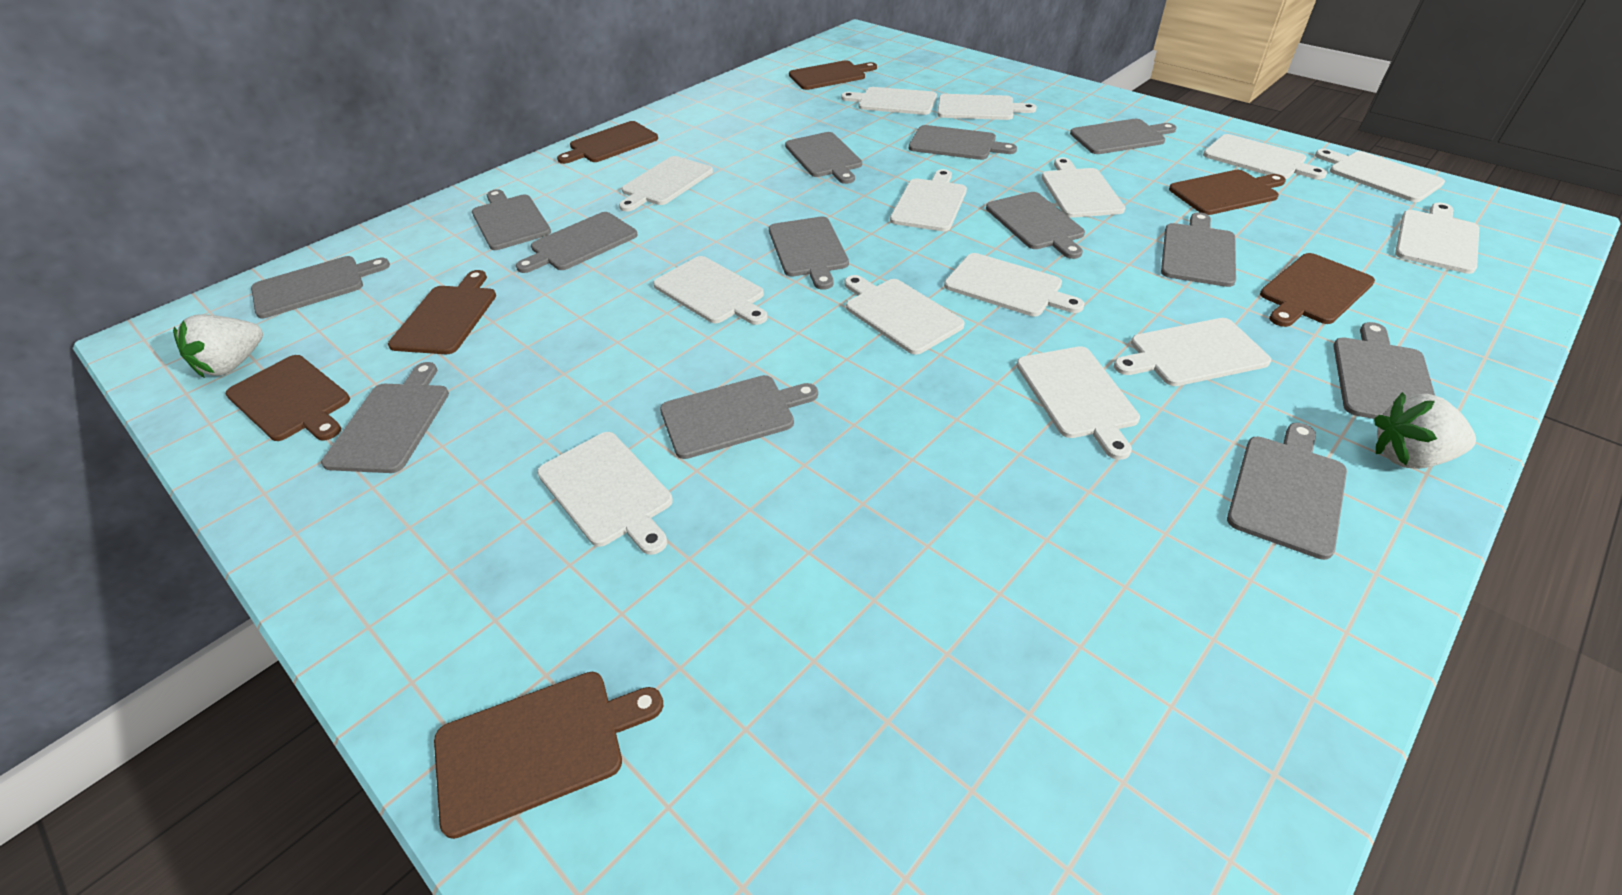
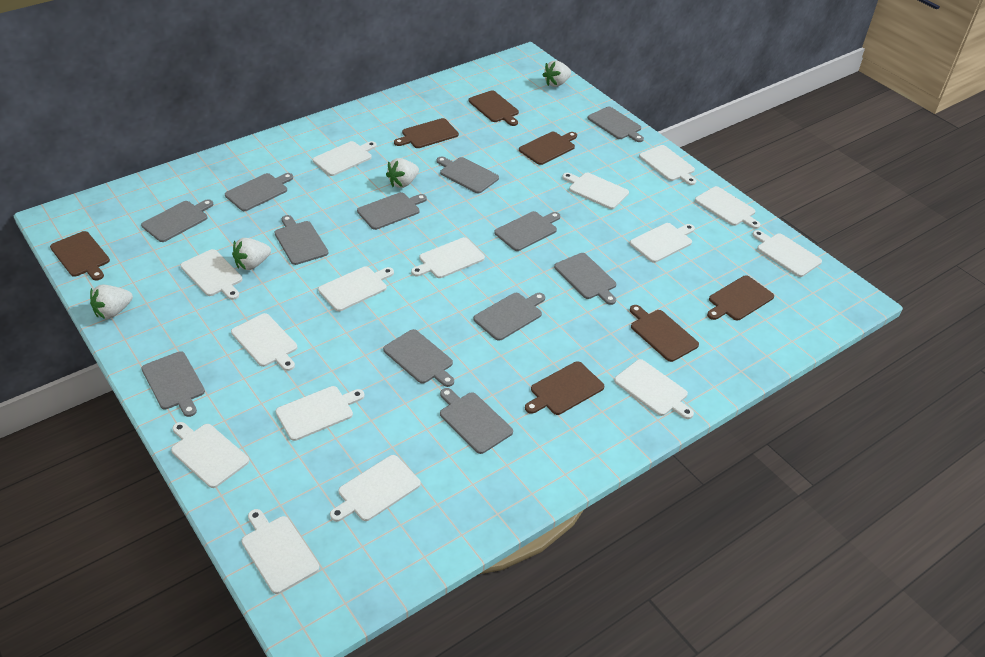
grey cutting board: [251,256,390,318] [321,362,449,473] [472,189,551,250] [516,212,638,273] [660,375,818,459] [769,216,849,290] [785,132,862,184] [909,125,1017,160] [986,192,1085,259] [1070,119,1176,154] [1161,212,1236,287] [1227,423,1347,560] [1333,322,1435,419] = 13 -> [141,199,213,242] [142,351,205,417] [225,173,293,211] [274,215,328,265] [357,192,427,230] [383,329,454,387] [437,156,499,193] [440,388,513,454] [473,293,545,341] [494,211,560,251] [554,253,616,305] [588,107,644,142] = 12
white cutting board: [537,432,673,555] [619,156,713,211] [653,256,768,325] [841,87,937,115] [845,275,965,355] [890,169,967,231] [937,94,1037,120] [944,253,1085,317] [1016,346,1140,460] [1041,158,1125,218] [1114,318,1271,386] [1203,134,1327,179] [1315,149,1445,202] [1395,203,1479,274] = 14 -> [171,422,249,488] [180,249,242,300] [231,313,297,371] [241,509,319,594] [276,386,364,441] [313,141,377,176] [318,266,394,311] [330,455,421,522] [411,237,485,278] [562,173,629,209] [614,359,694,419] [630,223,695,263] [639,145,696,185] [695,186,760,229] [752,230,822,277] = 15
white strawberry: [173,314,263,378] [1374,392,1476,469] = 2 -> [90,285,133,319] [232,238,271,270] [386,158,419,188] [543,60,571,87] = 4

